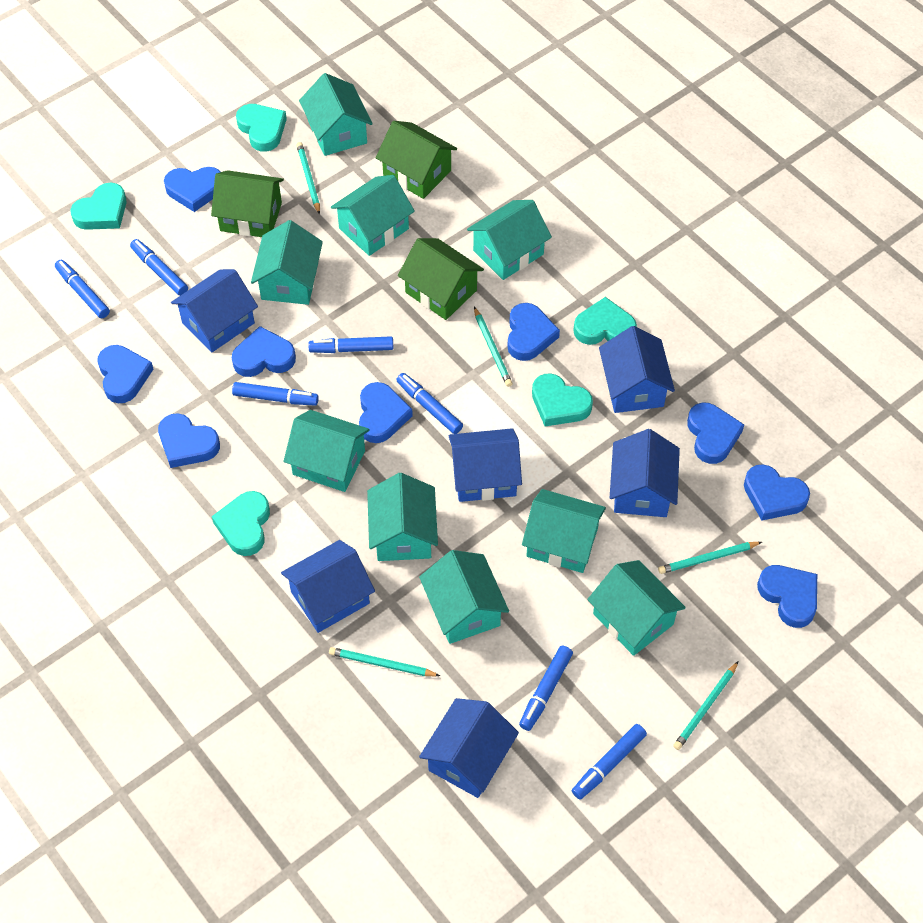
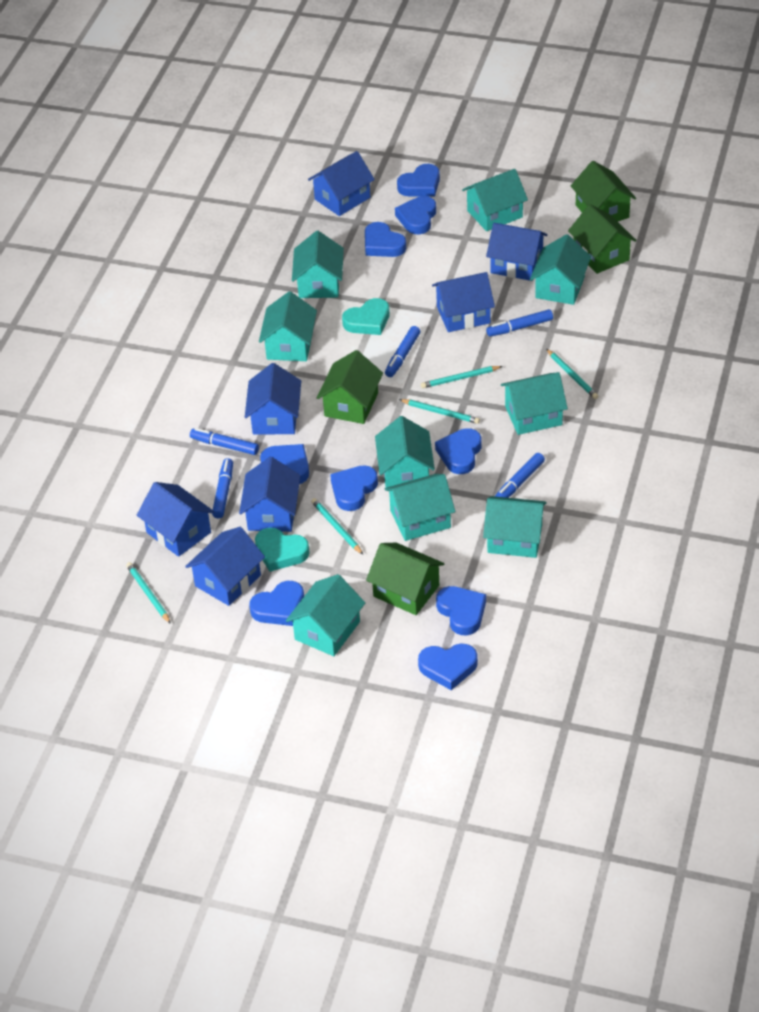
blue house: [171,269,258,352] [281,540,375,633] [419,698,519,798] [449,428,522,502] [599,326,675,413] [610,429,680,517] = 6 -> [137,482,215,557] [185,527,265,606] [239,457,300,532] [245,363,301,435] [308,151,375,216] [432,272,495,332] [486,223,547,281] = 7
blue marker: [55,260,110,319] [130,239,188,296] [232,382,319,406] [308,336,393,353] [396,373,463,434] [519,646,573,731] [572,724,647,800] = 7 -> [190,428,259,455] [212,458,233,519] [385,326,420,377] [486,309,553,337] [495,453,545,498] = 5
green house: [211,170,284,237] [376,121,457,199] [398,238,484,320] = 3 -> [317,350,383,424] [366,543,445,615] [568,204,637,274] [571,161,636,222] = 4
turquoise heart: [70,183,127,230] [212,491,270,556] [236,104,287,152] [532,373,593,426] [573,297,637,345] = 5 -> [255,528,310,572] [342,298,390,335] = 2

